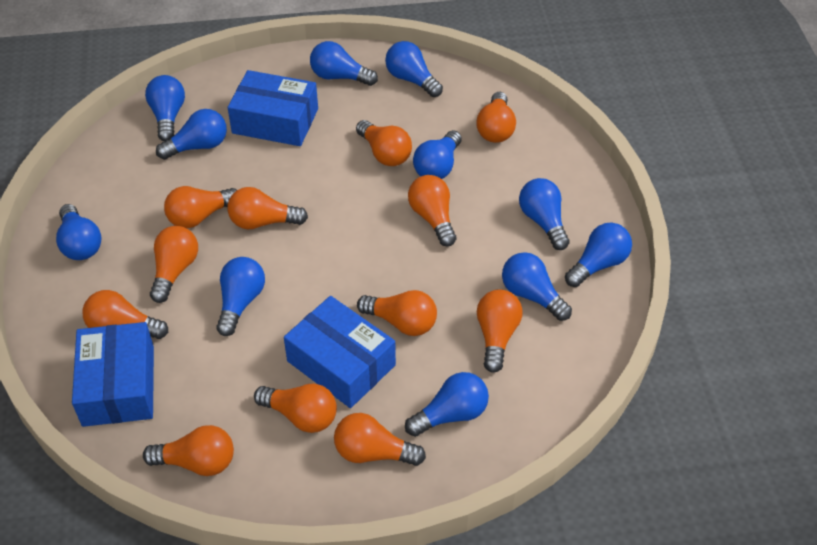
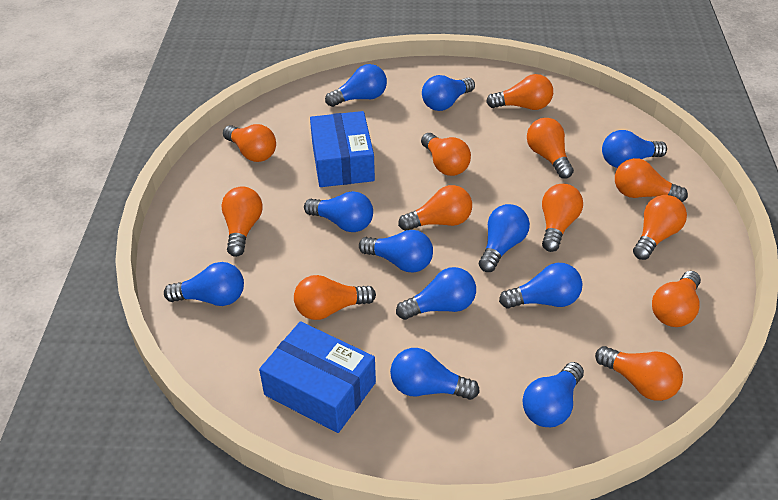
blue box: [72,322,154,427] [228,70,318,146] [284,296,396,408] = 3 -> [259,321,376,433] [310,111,375,187] = 2

